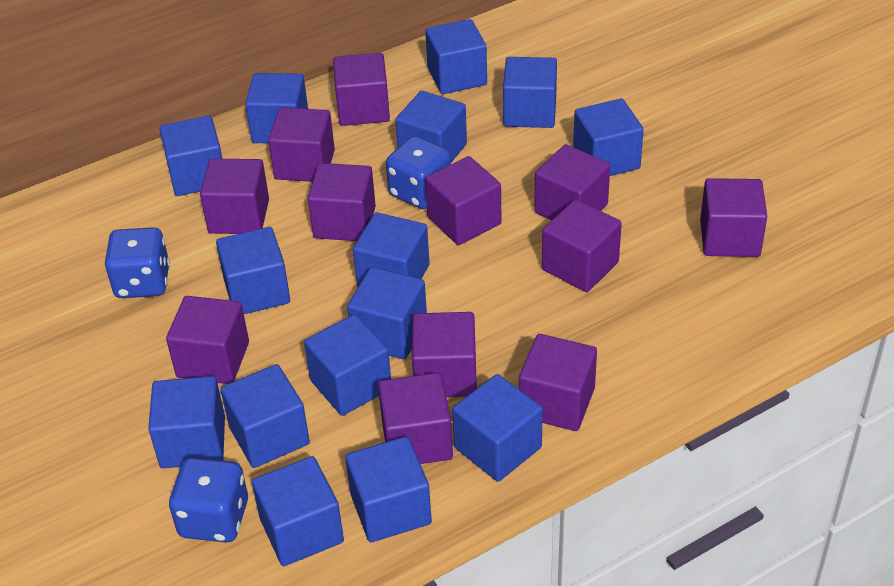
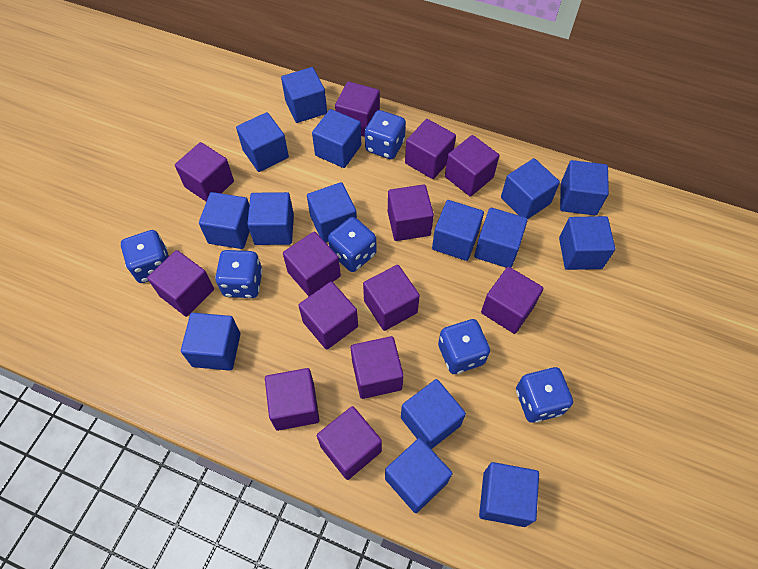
blue dice: [105,227,170,298] [169,458,248,542] [386,136,451,209] = 3 -> [121,230,169,283] [215,250,263,298] [328,217,376,272] [365,110,406,159] [438,319,490,374] [516,367,573,423] = 6
purple cube: [166,296,249,384] [200,159,269,234] [268,107,335,182] [308,163,376,241] [333,53,390,126] [378,373,453,464] [412,312,477,397] [425,156,502,245] [519,334,597,431] [534,144,610,221] [542,199,622,292] [700,178,767,257] = 12 -> [147,250,214,317] [175,142,234,202] [265,368,319,431] [283,231,341,296] [298,281,358,350] [317,406,382,480] [335,82,380,137] [351,336,404,399] [363,265,420,331] [388,184,434,241] [405,119,456,179] [445,135,499,197] [481,267,543,334] = 13

